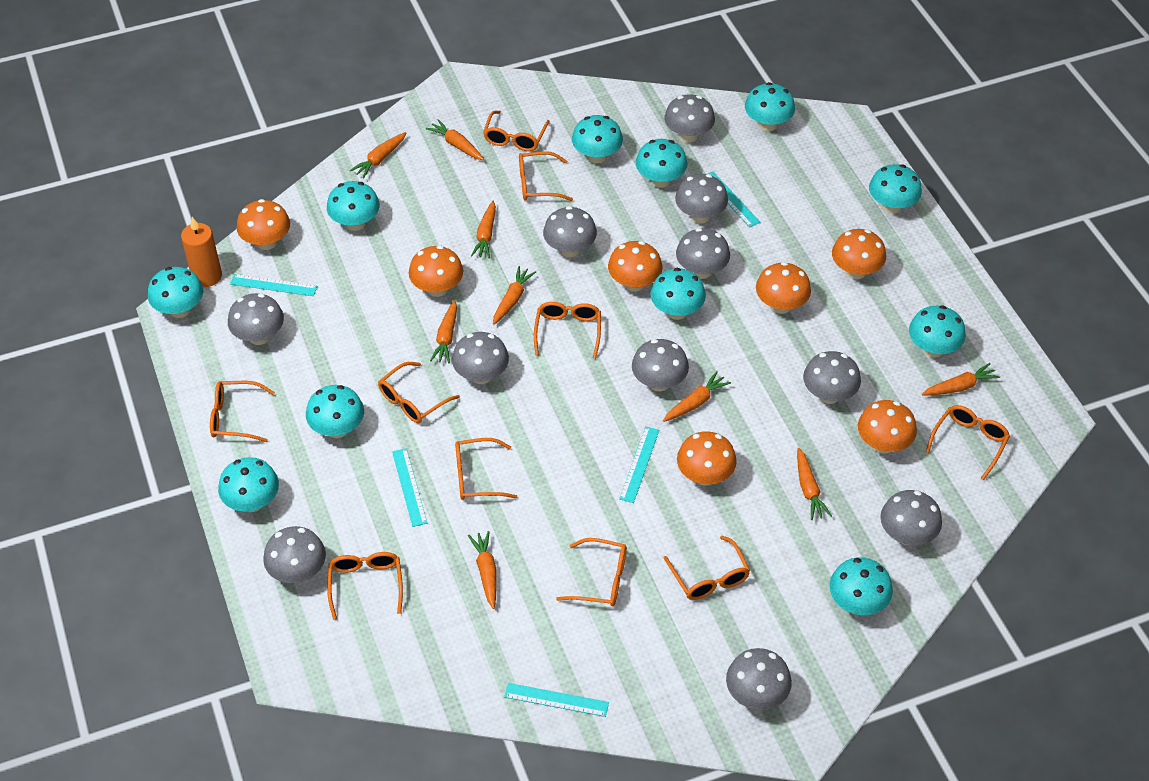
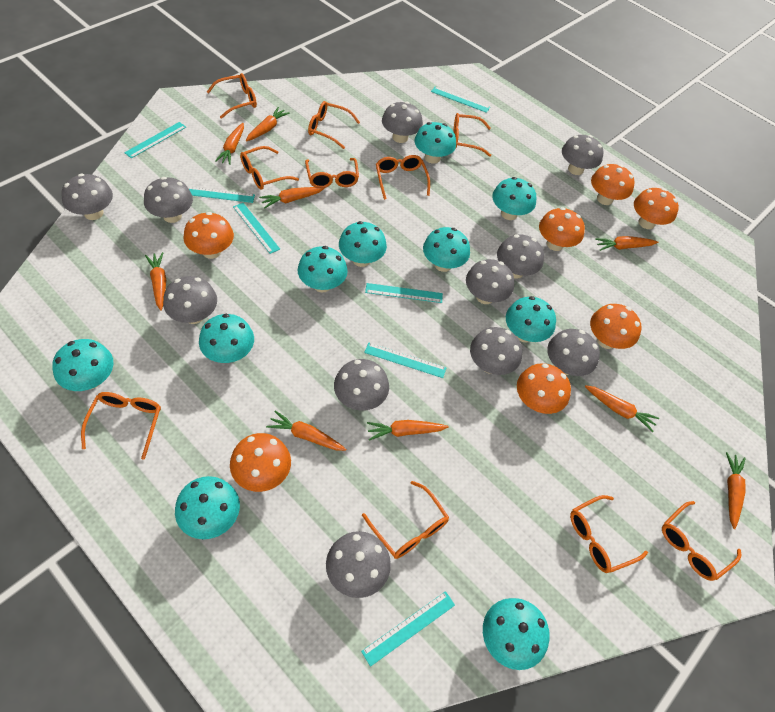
orange candle: [181,217,222,287] = 1 -> none = 0
turquoise mushroom: [148,267,203,318] [218,457,279,512] [306,385,364,438] [327,181,380,231] [572,115,623,164] [636,139,687,188] [650,268,706,320] [745,82,795,131] [829,557,893,615] [869,164,922,214] [909,305,966,358] = 11 -> [52,339,114,391] [175,476,240,539] [199,314,254,363] [298,246,348,292] [339,221,387,267] [414,122,456,164] [423,227,470,272] [483,598,550,670] [492,177,536,220] [506,296,556,342] = 10
turquoise ruler: [230,274,317,296] [392,448,427,527] [504,683,609,717] [619,426,659,503] [708,171,760,227] = 5 -> [124,122,186,158] [187,186,255,203] [233,203,280,254] [361,591,455,667] [364,343,447,378] [365,283,443,303] [431,87,490,113] = 7

